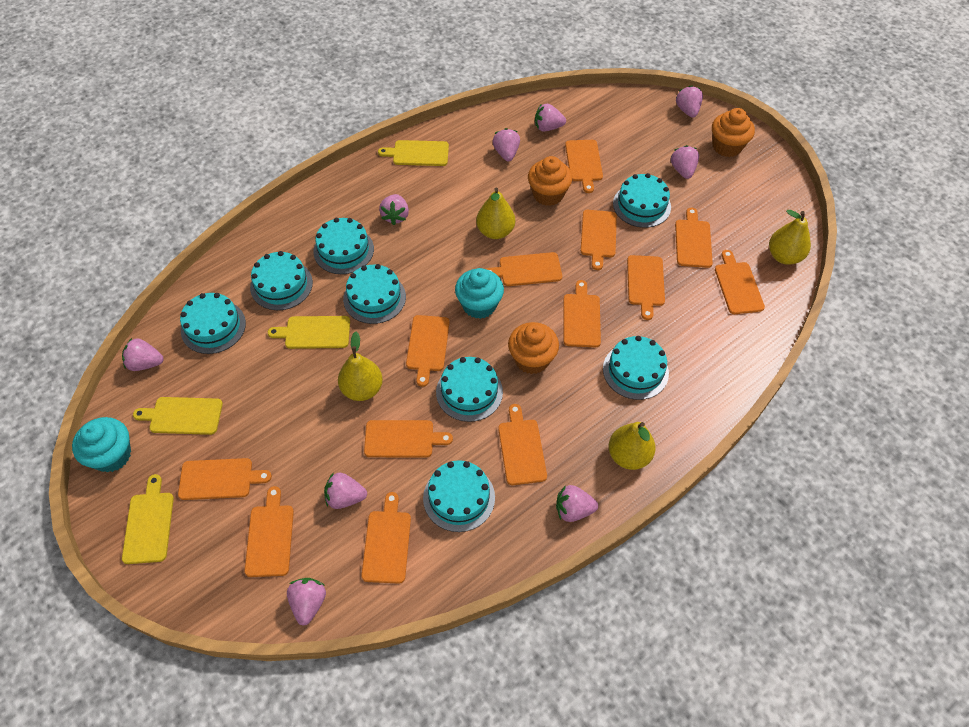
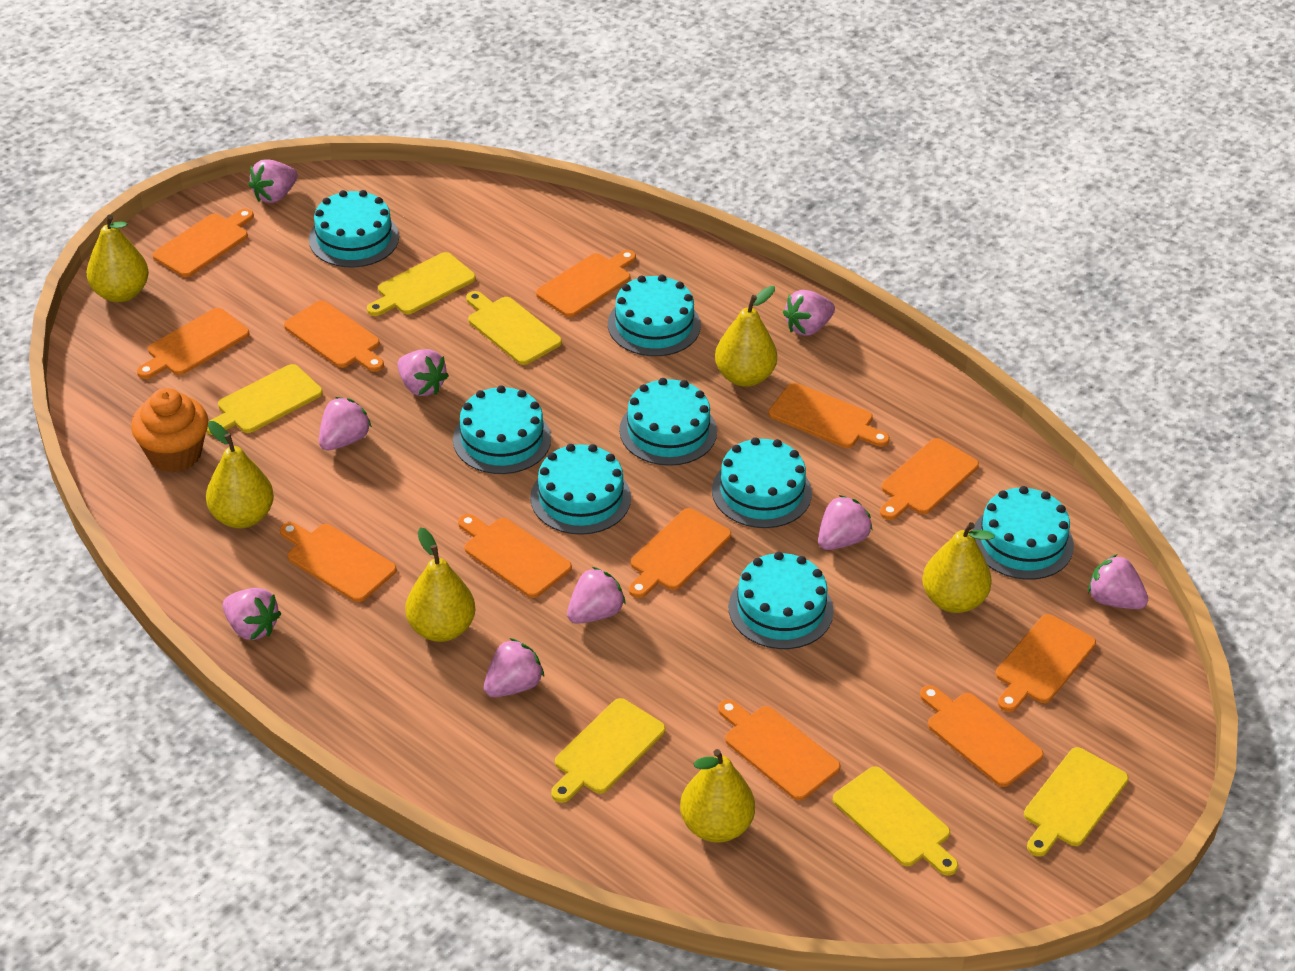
orange cupcake: [508,322,559,374] [528,156,572,206] [712,108,755,157] = 3 -> [131,388,208,472] = 1
orange cutting board: [178,458,272,500] [244,486,294,577] [361,492,411,584] [364,420,453,457] [406,315,450,387] [486,252,562,286] [498,404,547,485] [563,280,601,347] [565,140,603,193] [581,210,617,270] [627,255,665,320] [675,208,713,268] [715,250,765,314] = 13 -> [137,308,249,379] [153,208,254,277] [280,522,396,602] [284,300,384,372] [458,514,572,598] [536,250,636,317] [629,508,731,598] [718,699,840,801] [768,383,890,448] [880,438,979,520] [920,685,1044,787] [995,614,1096,712] = 12
turquoise cupcake: [72,417,131,472] [455,268,504,319] = 2 -> none = 0
yellow cutting board: [122,474,174,564] [133,397,223,435] [268,316,350,349] [378,140,449,166] = 4 -> [206,364,323,435] [367,252,476,316] [466,291,562,365] [551,698,665,803] [833,766,958,876] [1024,747,1129,857] = 6
yellow pear: [338,332,383,401] [476,187,515,239] [609,422,656,470] [769,210,811,265] = 4 -> [86,215,149,302] [206,421,274,528] [405,527,475,642] [680,749,755,843] [715,286,777,387] [922,522,994,613] = 6

